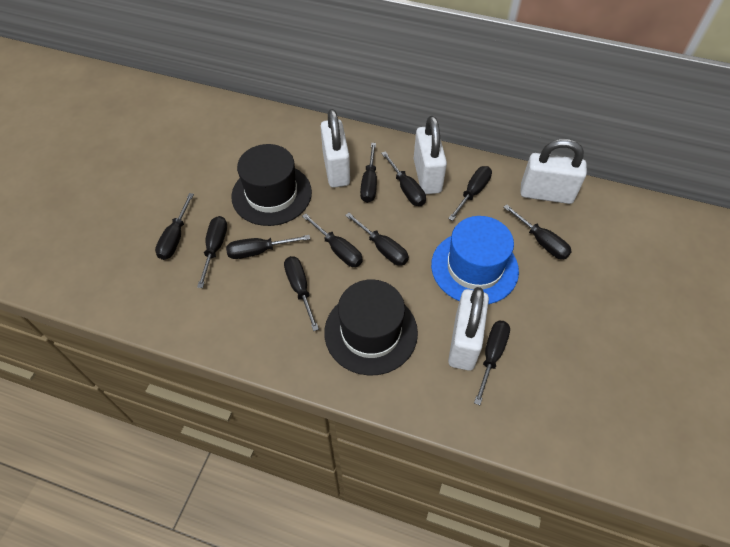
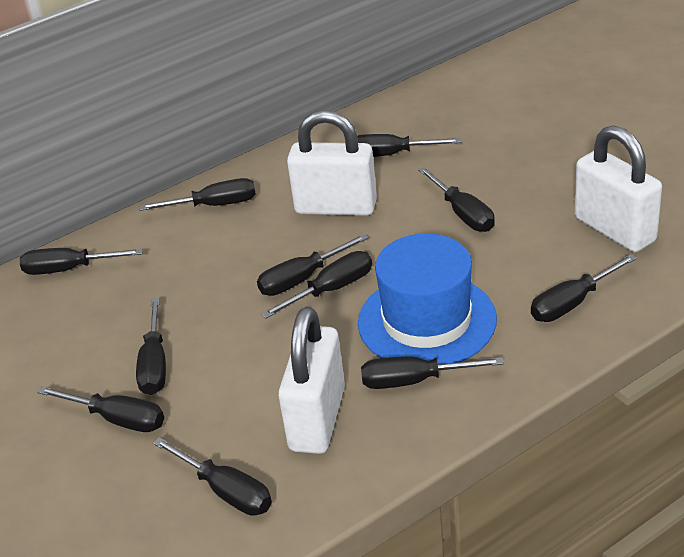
black hat: [231,144,312,226] [324,279,418,376] = 2 -> none = 0
white padlock: [321,109,350,188] [414,116,447,194] [448,287,489,371] [520,139,587,204] = 4 -> [278,307,345,454] [287,110,377,216] [574,125,662,252] = 3

